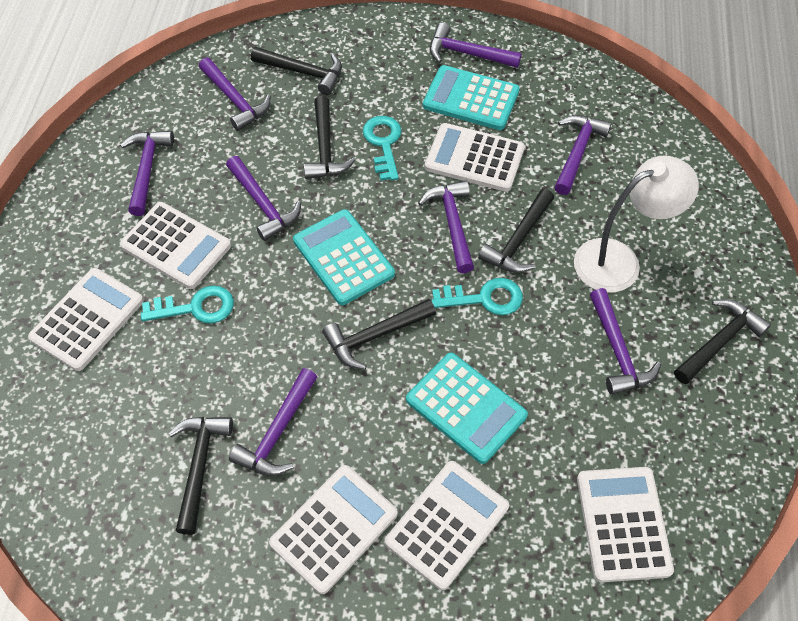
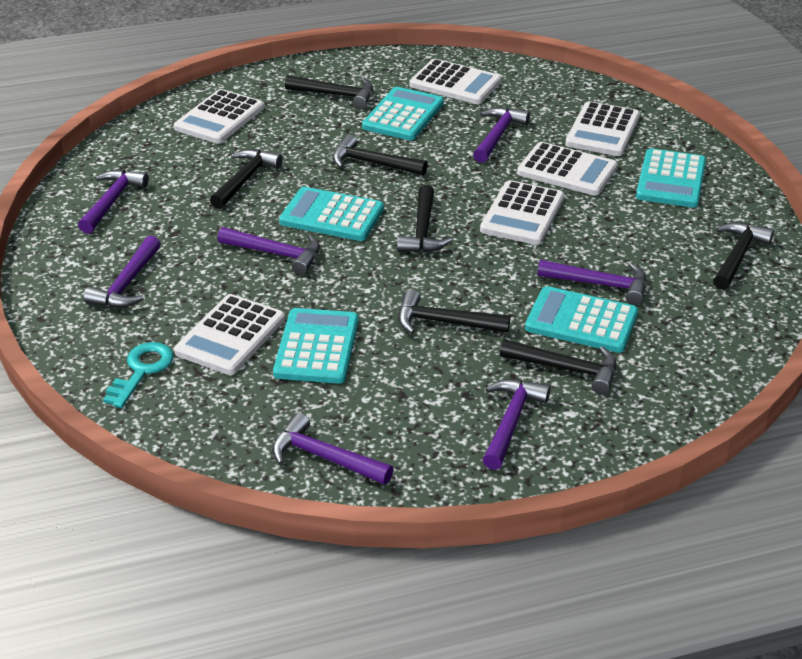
black hammer: [168,417,233,535] [251,47,342,95] [304,96,355,179] [322,299,436,370] [478,189,554,273] [674,299,771,384] = 6 -> [210,149,283,209] [285,75,373,109] [333,134,428,176] [397,185,452,253] [398,289,510,334] [500,339,616,395] [713,222,774,290] = 7
purple hammer: [120,131,174,216] [199,58,271,131] [226,156,301,241] [229,368,317,476] [418,180,474,273] [430,23,522,68] [555,115,612,195] [590,288,661,395] = 8 -> [78,169,149,234] [84,236,161,308] [218,227,320,275] [272,413,393,485] [473,107,530,163] [483,379,551,470] [538,260,646,305] = 7
turquoise calculator: [293,209,395,305] [406,353,528,464] [423,65,520,130] = 3 -> [273,308,359,384] [279,187,384,241] [362,87,444,140] [525,286,638,353] [636,148,706,208] = 5
turquoise key: [141,286,234,324] [363,116,402,181] [431,278,523,315] = 3 -> [103,342,174,408] = 1
white lamp: [574,155,699,293] = 1 -> none = 0

